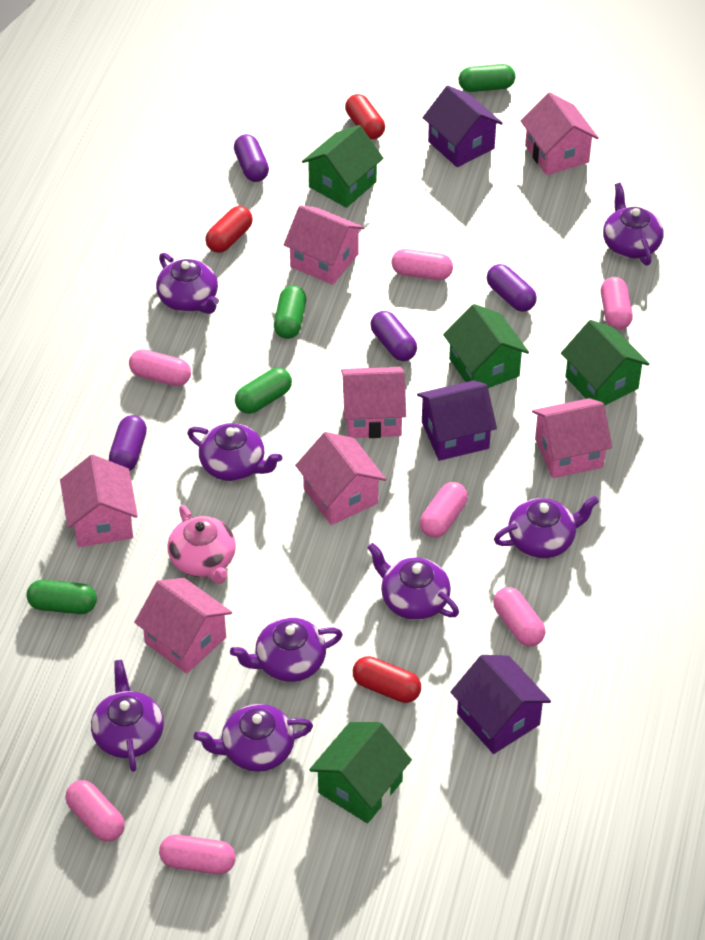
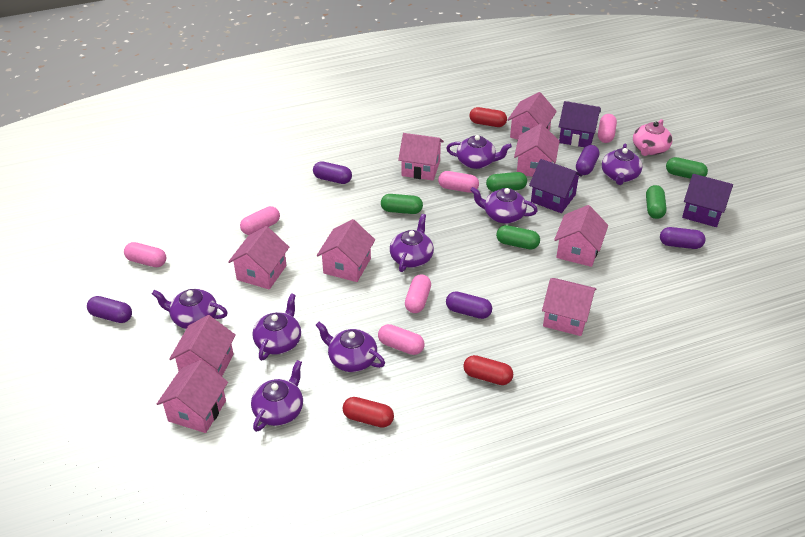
green capsule: [27,580,97,614] [235,368,292,414] [274,286,306,339] [459,64,515,92] = 4 -> [381,194,423,214] [486,172,527,192] [496,225,540,250] [646,185,667,219] [666,157,708,179] = 5
green house: [302,125,383,208] [309,722,412,823] [443,304,529,388] [561,320,649,406] = 4 -> none = 0
pink capsule: [65,780,125,842] [129,349,191,386] [159,835,236,874] [392,249,453,280] [420,482,468,538] [493,587,546,647] [601,277,633,330] = 7 -> [124,242,166,267] [240,206,280,235] [378,324,424,355] [405,274,431,313] [438,171,479,193] [598,114,617,143] = 6
pink house: [60,455,138,547] [134,578,232,674] [284,205,364,285] [295,432,386,525] [341,367,406,438] [521,93,599,175] [532,398,612,478] = 7 -> [157,360,228,433] [169,315,236,376] [228,226,289,290] [317,219,375,282] [398,133,444,181] [507,92,557,140] [514,124,560,177] [542,278,597,336] [554,205,608,267] = 9
purple capsule: [109,415,147,471] [234,134,269,182] [370,311,417,361] [487,264,537,312] = 4 -> [87,296,132,323] [313,161,352,184] [446,291,492,319] [576,145,600,175] [660,227,705,249] = 5

